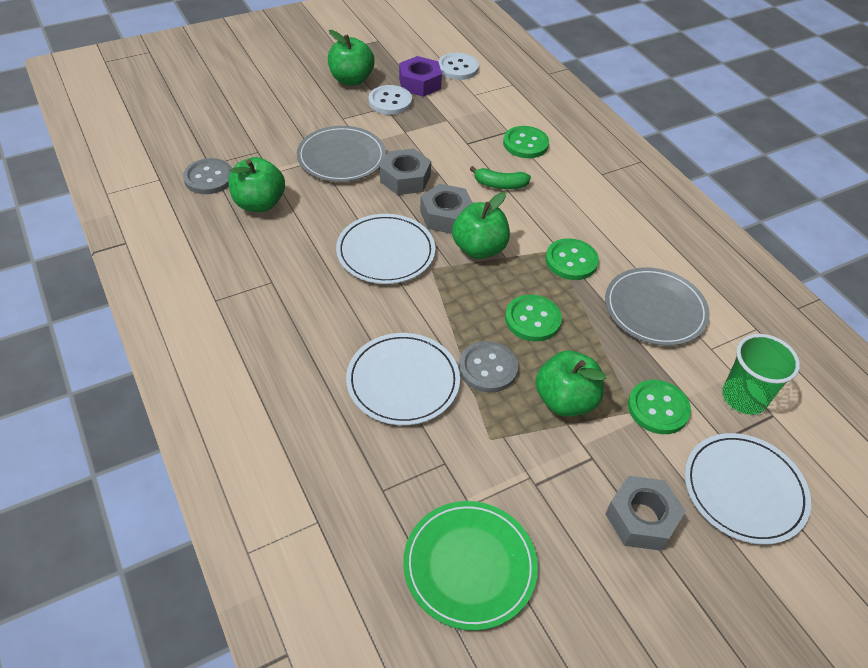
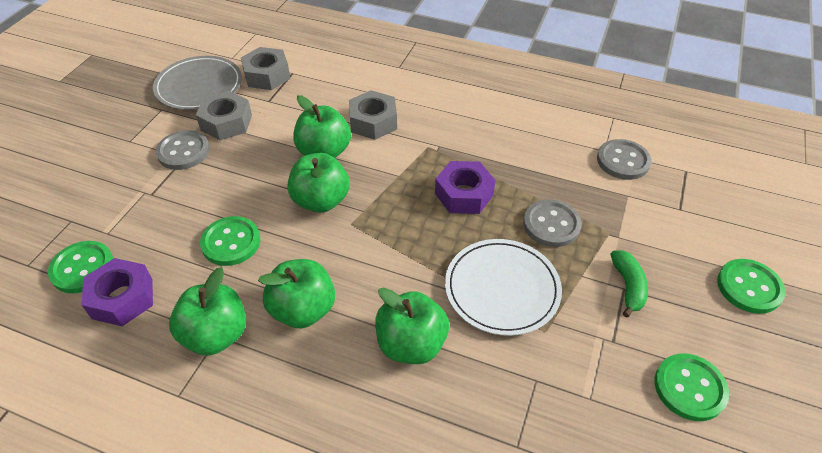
green apple: [228,157,285,212] [328,30,375,85] [452,192,510,259] [535,351,606,416] = 4 -> [169,267,246,356] [258,259,335,328] [287,153,350,213] [293,95,351,158] [375,287,449,364] = 5
green cup: [722,334,800,415] = 1 -> none = 0
green plate: [403,501,538,631] = 1 -> none = 0
grey button: [183,158,232,194] [459,341,518,393] = 2 -> [156,130,210,170] [523,200,582,247] [597,139,652,180] = 3
grey plate: [297,126,386,182] [605,267,710,346] = 2 -> [153,56,242,110] = 1
purple nut: [399,56,442,97] = 1 -> [82,258,153,326] [435,161,496,214] = 2
white button: [369,85,412,115] [438,53,479,80] = 2 -> none = 0
white plate: [336,214,435,284] [346,333,460,425] [685,433,811,545] = 3 -> [445,239,562,336] = 1

